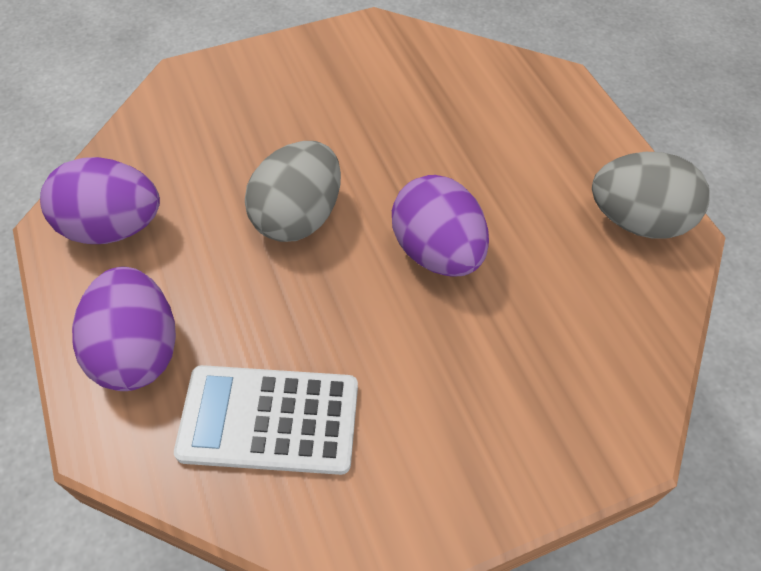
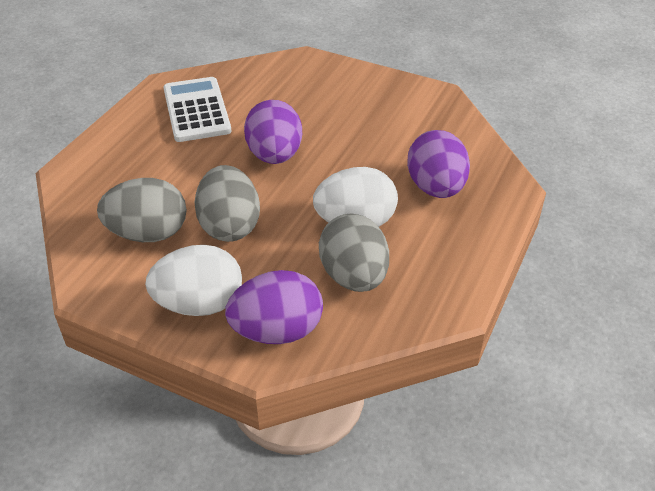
grey egg: [245,141,341,242] [592,152,710,239] = 2 -> [97,178,187,242] [195,165,260,242] [319,213,389,292] = 3
white egg: none = 0 -> [145,245,242,316] [313,167,398,227] = 2

